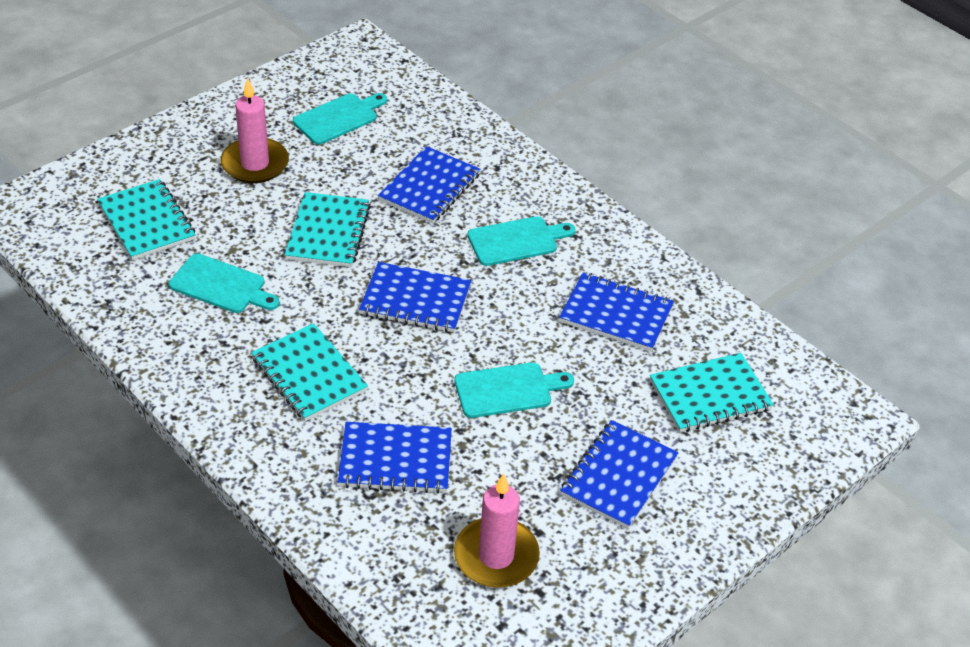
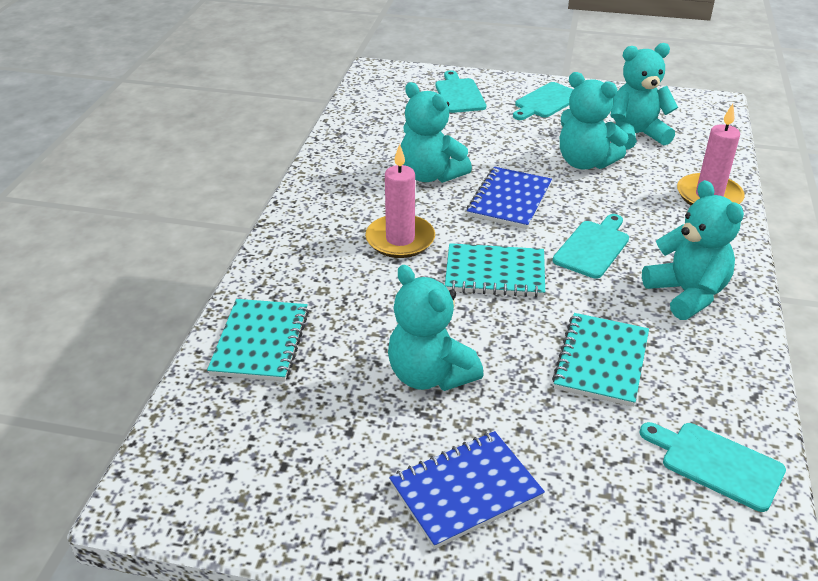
blue notebook: [338,422,452,494] [359,262,471,332] [378,146,480,224] [559,272,674,351] [560,420,679,529] = 5 -> [389,431,545,549] [467,167,552,229] = 2
turquoise notebook: [97,179,196,260] [251,323,368,421] [285,192,371,267] [650,353,774,432] = 4 -> [207,299,309,382] [445,243,545,297] [552,313,649,407] = 3
turquoise teddy bear: none = 0 -> [388,265,484,391] [401,82,472,183] [560,72,629,169] [610,43,678,150] [642,180,744,320] = 5

